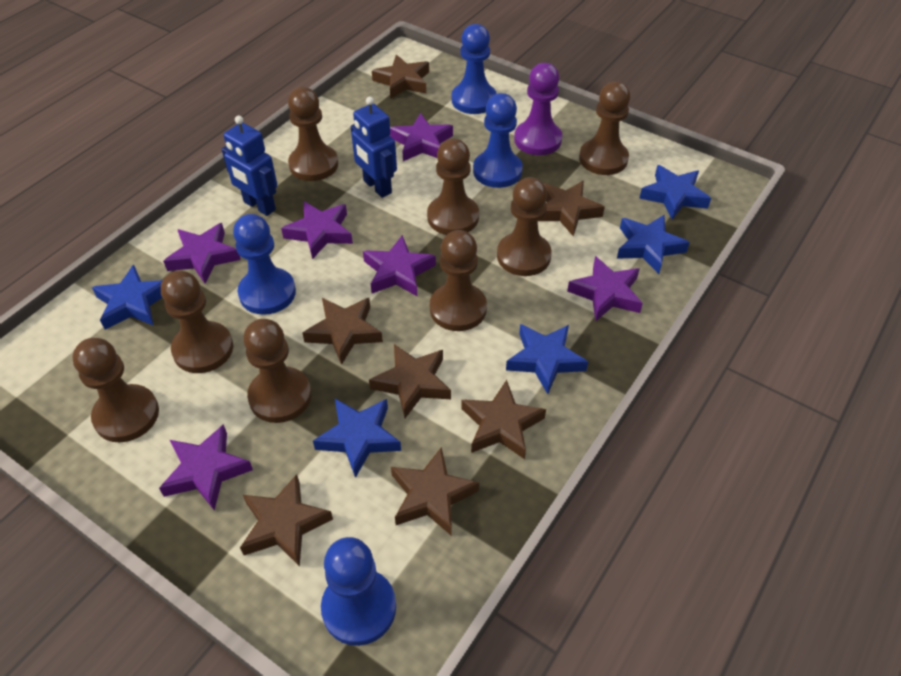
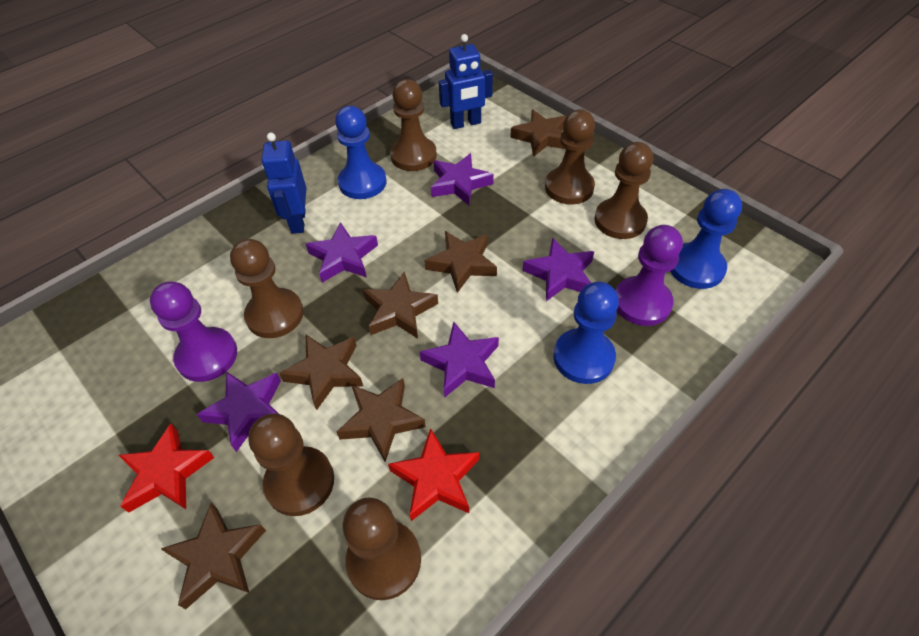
blue pawn: [233,214,296,315] [321,537,396,646] [452,24,497,114] [473,93,523,188] = 4 -> [335,106,387,199] [553,282,619,384] [670,189,742,289] = 3
blue star: [92,265,163,330] [313,399,401,478] [506,324,588,394] [617,215,690,274] [639,165,711,220] = 5 -> none = 0
brown pawn: [72,338,159,442] [161,271,233,373] [243,319,311,423] [288,87,338,181] [427,139,479,235] [430,230,487,331] [497,177,552,276] [579,81,630,175] = 8 -> [230,239,304,338] [248,413,334,516] [343,497,421,600] [390,79,437,171] [545,109,595,204] [594,142,653,239] = 6
brown star: [240,474,333,567] [302,298,383,365] [369,344,451,418] [372,55,429,99] [391,447,479,536] [461,380,546,459] [538,181,605,237] = 7 -> [161,503,266,609] [279,335,363,410] [337,378,426,462] [363,272,438,339] [425,231,497,293] [510,110,566,157] = 6
purple pawn: [514,63,562,155] = 1 -> [150,282,237,382] [616,225,683,326] = 2
purple star: [159,424,253,510] [163,223,241,284] [281,201,353,259] [363,235,436,296] [390,113,453,161] [567,256,643,321] = 6 -> [196,371,281,452] [306,222,378,283] [420,322,499,398] [431,153,494,205] [522,238,594,301] = 5
red star: none = 0 -> [118,424,214,513] [388,428,479,521] = 2

